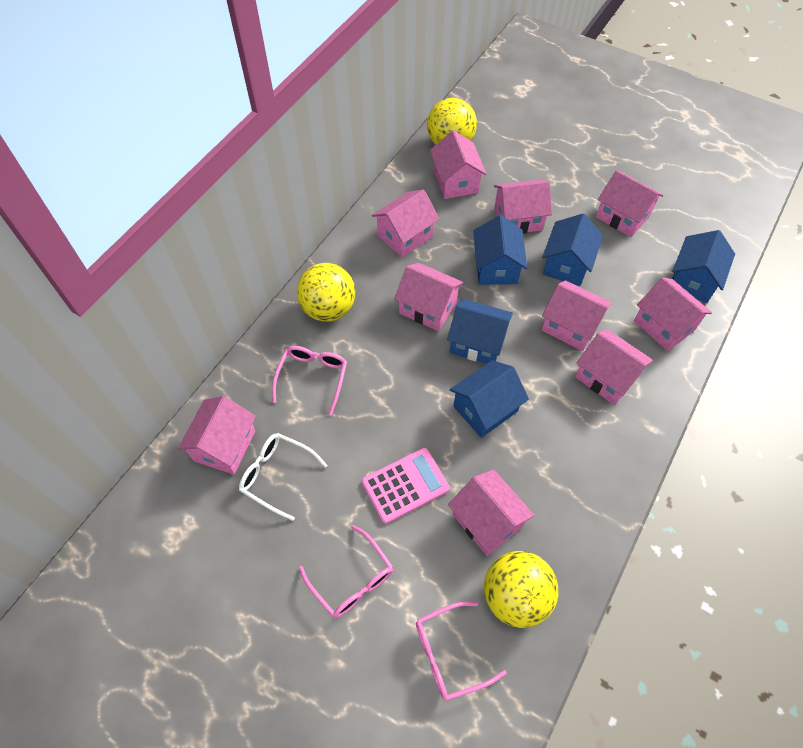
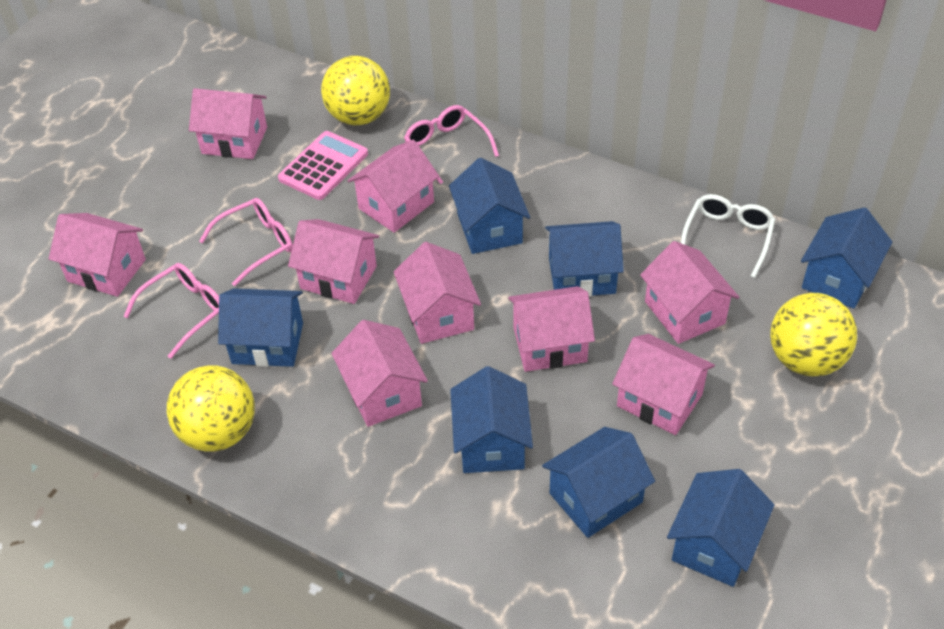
blue house: [447,299,513,364] [450,360,529,438] [473,215,527,285] [542,213,603,286] [672,230,735,303] = 5 -> [218,288,303,367] [449,158,530,254] [450,366,533,473] [542,427,655,538] [545,221,624,297] [667,469,774,587] [801,207,892,309] = 7
pink house: [178,396,256,475] [372,190,440,257] [394,263,464,331] [430,130,487,199] [448,470,535,556] [494,180,552,234] [542,280,612,351] [575,329,653,405] [596,170,663,237] [634,277,712,351] = 10 -> [49,213,146,297] [189,88,267,159] [288,219,379,304] [331,320,428,427] [348,140,439,233] [394,242,481,344] [508,286,595,372] [612,334,715,435] [640,241,739,344] = 9

